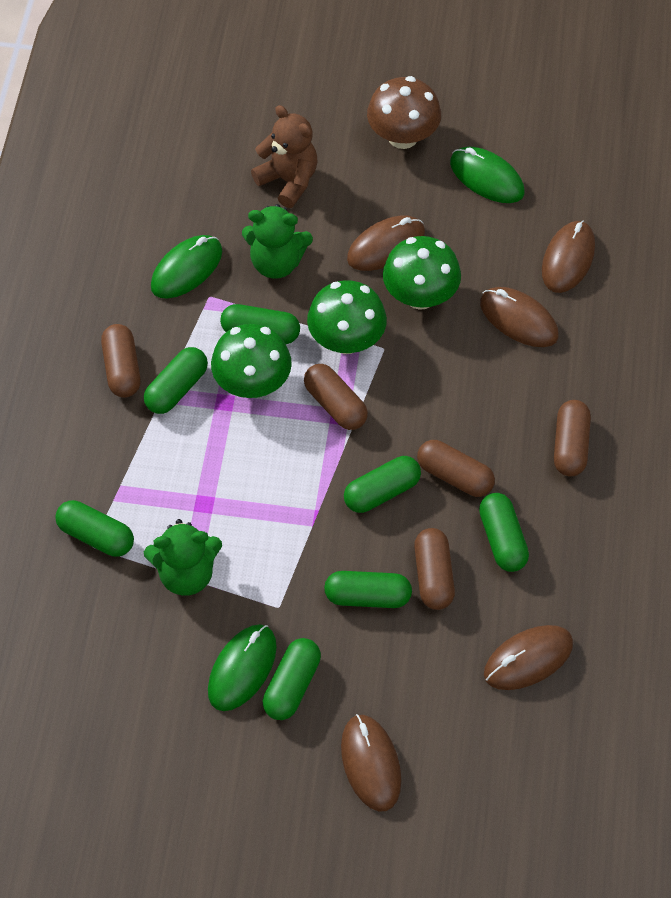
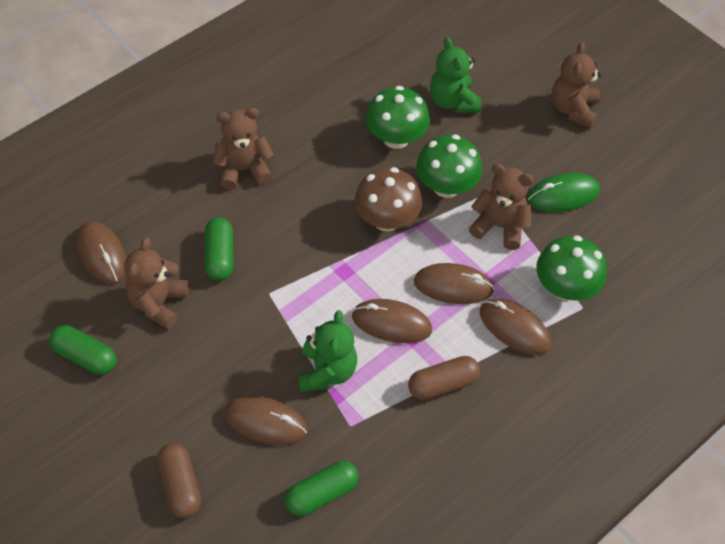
brown capsule: [101,324,141,398] [304,364,368,430] [414,528,455,610] [417,440,495,497] [554,400,591,476] = 5 -> [157,443,202,518] [408,356,480,400] = 2
brown teddy bear: [251,105,318,208] = 1 -> [124,238,188,329] [213,108,274,190] [469,164,534,250] [552,43,602,128] = 4
green capsule: [55,500,134,557] [144,347,208,414] [220,304,300,344] [263,638,321,720] [324,571,412,608] [344,456,421,513] [479,493,529,572] = 7 -> [49,325,117,375] [205,217,233,281] [285,461,359,516] = 3
green mouse: [151,235,222,299] [208,624,277,711] [450,146,525,203] = 3 -> [527,173,600,212] = 1

